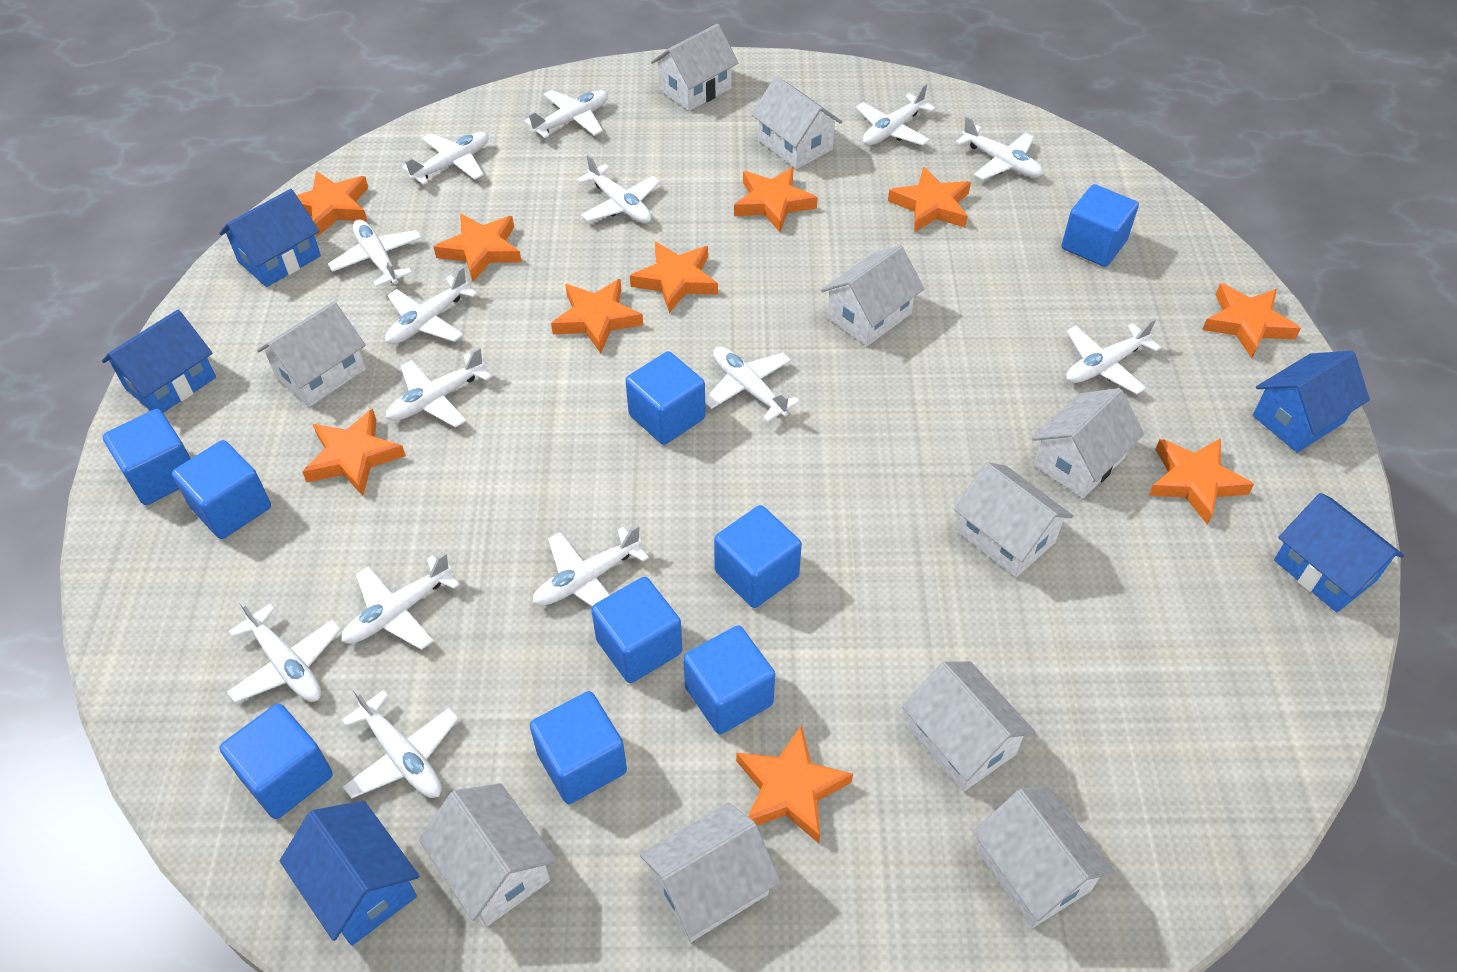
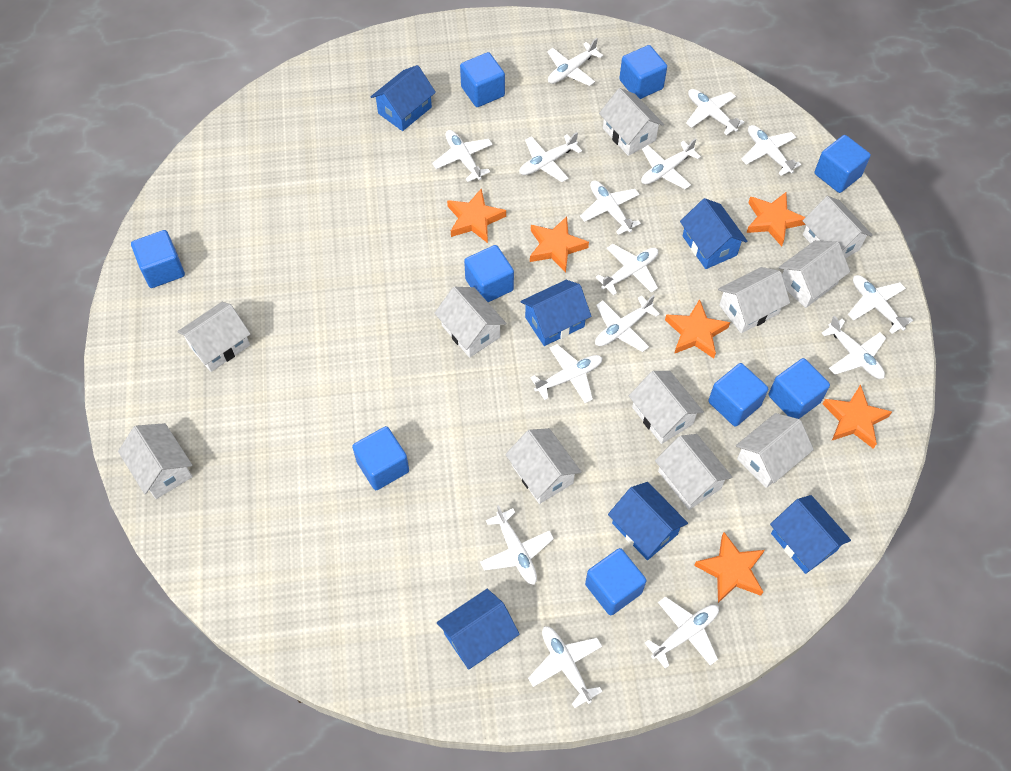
blue house: [102,310,216,413] [219,189,321,287] [280,801,419,946] [1253,351,1370,453] [1274,493,1404,612] = 5 -> [371,65,436,131] [437,589,520,670] [520,280,591,346] [608,482,688,560] [680,198,748,269] [770,495,851,574] = 6
orange star: [296,171,368,237] [302,409,406,496] [434,213,522,281] [551,279,643,353] [630,242,718,313] [734,167,818,232] [736,725,853,843] [888,167,971,232] [1149,438,1254,524] [1202,283,1301,358] = 10 -> [447,189,506,243] [530,217,589,273] [665,299,730,359] [694,532,765,603] [747,192,805,246] [823,384,892,449] = 6
white house: [257,301,366,407] [419,783,557,926] [640,803,781,942] [651,24,738,111] [751,76,842,169] [821,245,924,346] [902,661,1036,792] [954,462,1073,577] [973,786,1115,928] [1032,388,1144,498] = 10 -> [118,423,193,499] [177,302,251,372] [435,287,506,358] [505,428,581,504] [599,88,664,156] [629,371,704,444] [655,434,733,510] [718,267,790,333] [736,413,814,488] [778,240,850,308] [803,196,873,258] = 11
white plane: [227,600,341,703] [328,219,422,287] [341,552,460,650] [341,688,459,799] [385,266,477,344] [386,347,491,428] [402,132,488,185] [525,90,608,138] [532,525,649,606] [577,154,660,224] [705,347,800,422] [856,83,936,145] [956,116,1043,180] [1066,318,1161,394] = 14 -> [432,130,493,182] [480,505,554,585] [519,132,582,182] [528,626,603,708] [530,344,603,403] [547,38,603,86] [580,181,641,235] [595,295,660,352] [596,244,658,296] [641,138,701,189] [645,597,719,669] [686,89,744,135] [741,125,801,176] [822,316,886,379] [848,275,913,334] = 15

